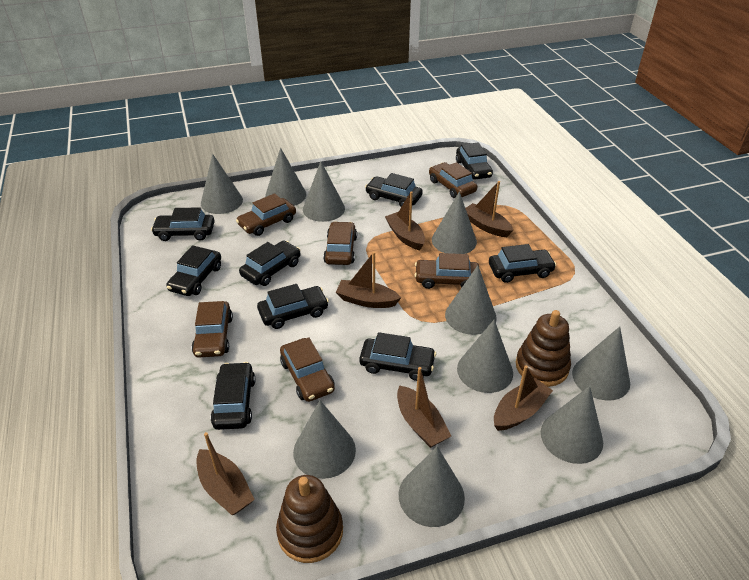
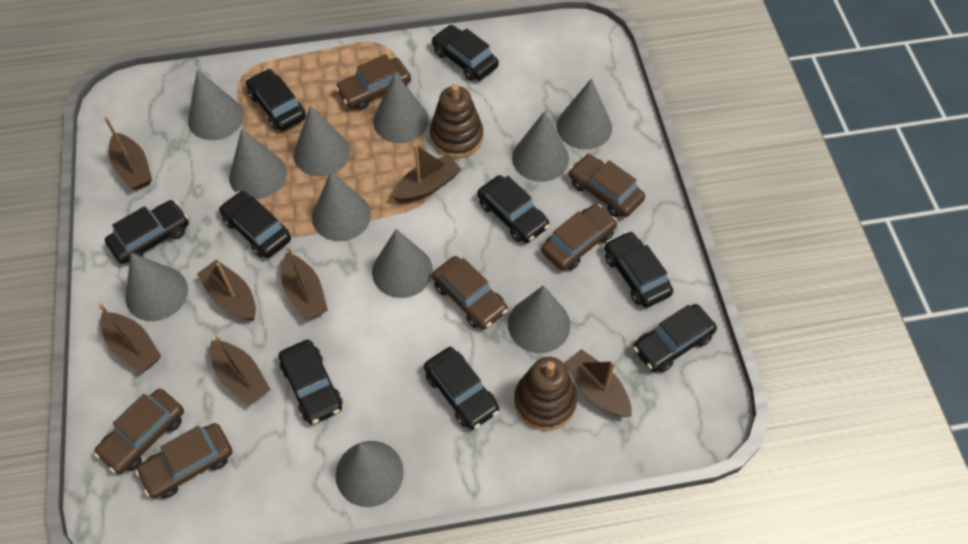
brown boat: [197,432,255,515] [336,252,401,308] [385,191,425,250] [397,367,451,448] [465,181,513,237] [494,365,553,431] = 6 -> [98,303,161,373] [104,116,152,190] [197,260,256,320] [209,335,271,406] [281,245,328,320] [392,145,461,202] [564,349,632,417] = 7
grey cone: [201,154,243,214] [265,148,306,206] [293,400,356,479] [303,161,345,222] [399,446,465,527] [432,191,477,254] [445,265,497,335] [457,320,513,393] [541,386,603,464] [572,326,630,401] = 10 -> [126,253,188,321] [188,69,244,140] [229,129,287,199] [294,106,350,176] [312,172,371,241] [335,441,404,507] [372,229,433,298] [373,72,429,143] [508,285,571,353] [512,111,569,182] [556,78,612,149] = 11

